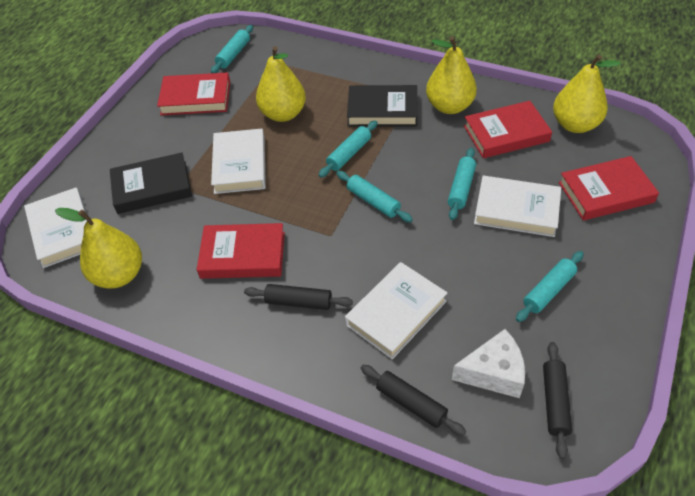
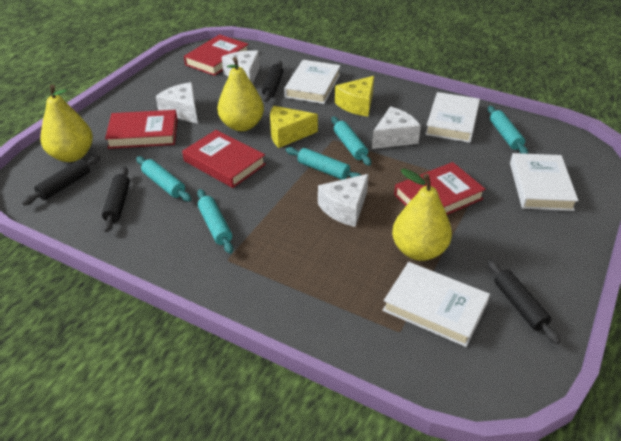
black book: [110,153,192,214] [347,85,418,127] = 2 -> none = 0
black rolling pin: [244,284,353,310] [361,365,466,436] [543,342,572,459] = 3 -> [22,155,101,205] [102,167,130,232] [262,61,283,102] [488,260,561,344] = 4
white cheese: [452,329,525,398] = 1 -> [156,82,198,124] [222,50,260,84] [318,174,368,227] [372,106,421,149] = 4
yellow cheese: none = 0 -> [270,106,318,148] [335,76,374,116] = 2
yellow pear: [55,208,142,289] [256,46,306,122] [426,36,477,114] [553,54,621,133] = 4 -> [41,84,93,162] [217,57,264,131] [392,169,452,261] = 3

